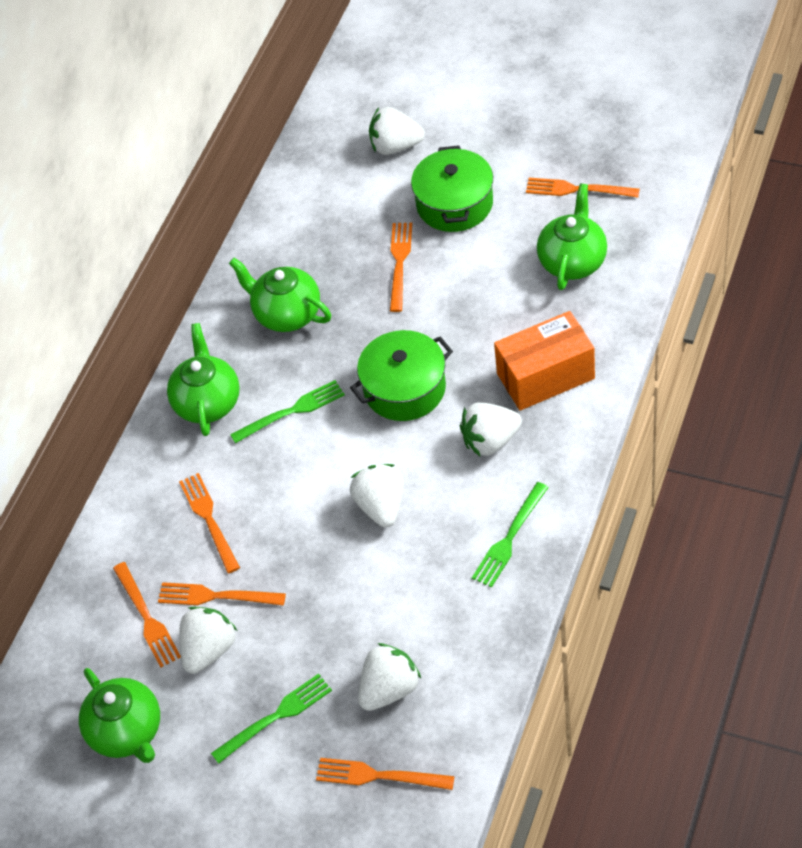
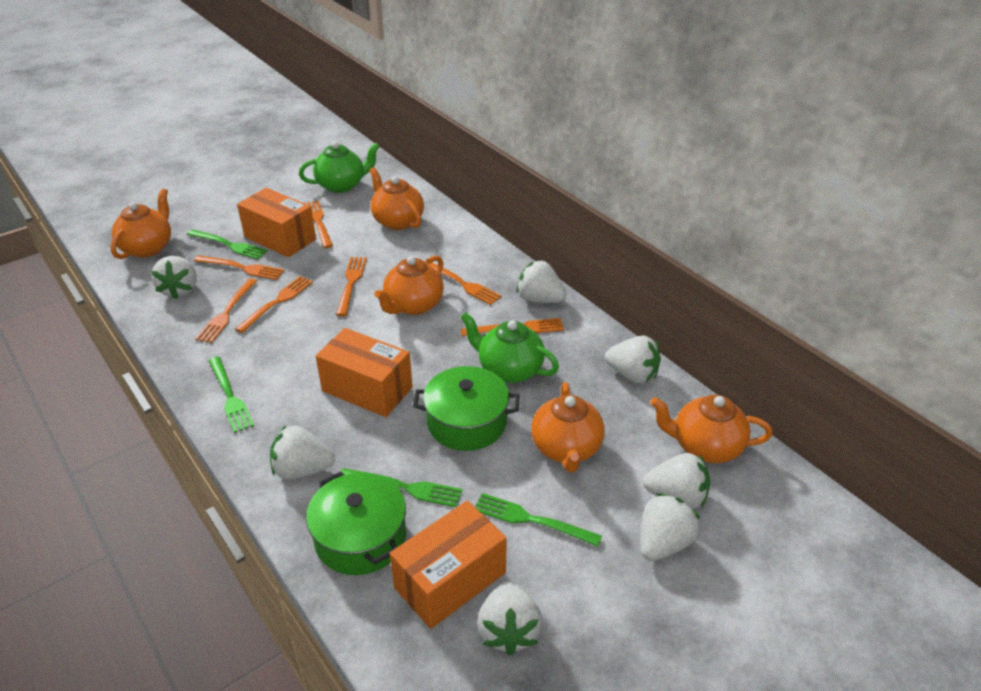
green fork: [211,674,332,764] [230,380,345,444] [472,482,549,588] = 3 -> [187,229,268,259] [209,357,254,433] [341,468,462,507] [475,493,602,547] = 4
green teapot: [79,668,160,763] [167,323,240,436] [229,258,331,332] [537,183,607,290] = 4 -> [299,142,380,193] [460,312,559,383] = 2
orange box: [494,311,595,411] = 1 -> [237,188,316,257] [316,328,413,417] [390,501,507,629] = 3
orange fork: [113,562,181,667] [158,582,286,606] [179,473,240,573] [316,758,455,790] [390,223,412,312] [526,178,640,198] = 6 -> [194,255,284,280] [195,278,257,343] [235,276,313,333] [304,201,333,248] [336,257,367,316] [424,261,502,305] [461,318,564,336] = 7
orange teapot: none = 0 -> [110,188,171,259] [370,167,424,230] [374,256,444,315] [531,382,604,472] [650,395,773,463] = 5
white strawberry: [179,607,237,674] [350,464,404,527] [358,643,421,711] [369,107,425,155] [460,403,522,457] = 5 -> [151,256,197,299] [270,425,335,480] [477,581,543,656] [516,260,566,303] [605,336,661,384] [640,493,700,561] [643,453,710,509] = 7

